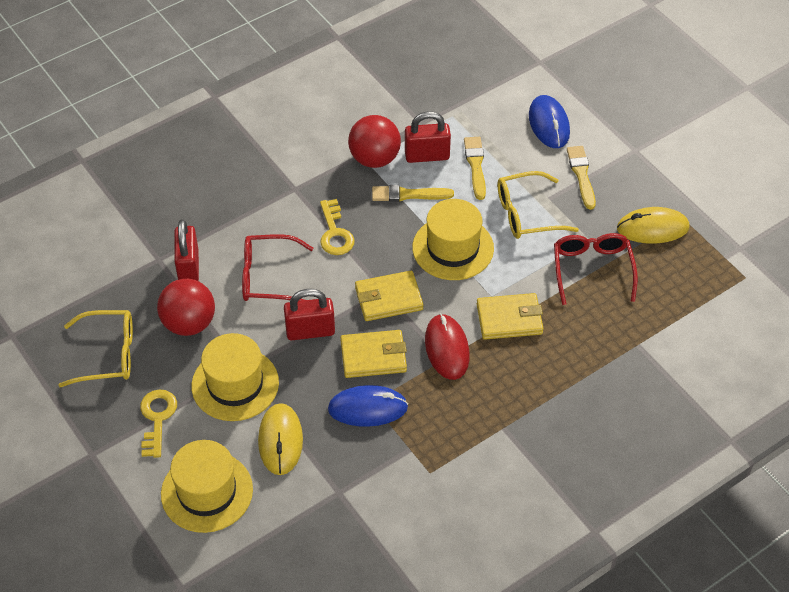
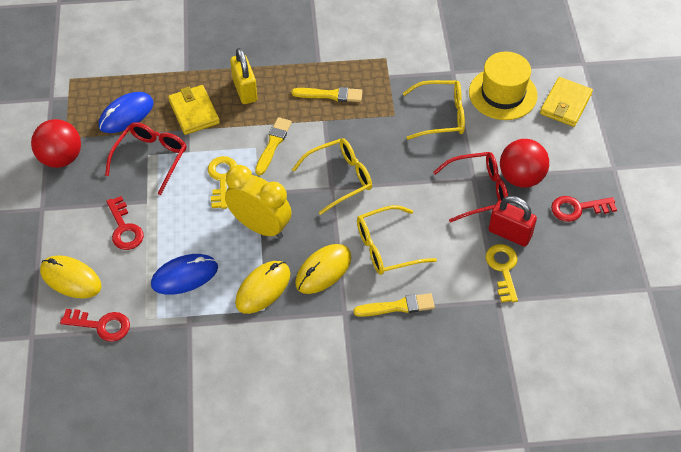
red key: none = 0 -> [60,309,130,342] [106,196,144,250] [551,196,617,222] = 3
red mouse: [425,313,470,380] = 1 -> none = 0
red padlock: [175,219,199,281] [284,289,335,340] [405,111,451,163] = 3 -> [489,196,537,247] = 1
yellow clock: none = 0 -> [225,165,292,239] = 1
yellow glasses: [58,310,133,387] [497,171,579,239] = 2 -> [292,138,372,215] [357,205,437,275] [403,80,465,140] = 3
yellow hat: [161,440,253,533] [191,333,279,421] [412,199,494,280] = 3 -> [469,51,538,120] = 1
yellow mouse: [258,403,303,475] [617,207,690,243] = 2 -> [40,255,101,298] [235,261,290,314] [295,244,351,294] = 3
yellow padlock: none = 0 -> [230,48,257,104] = 1
yellow wallet: [340,330,407,378] [355,271,424,321] [477,293,544,340] = 3 -> [168,85,220,135] [540,77,593,127] = 2

